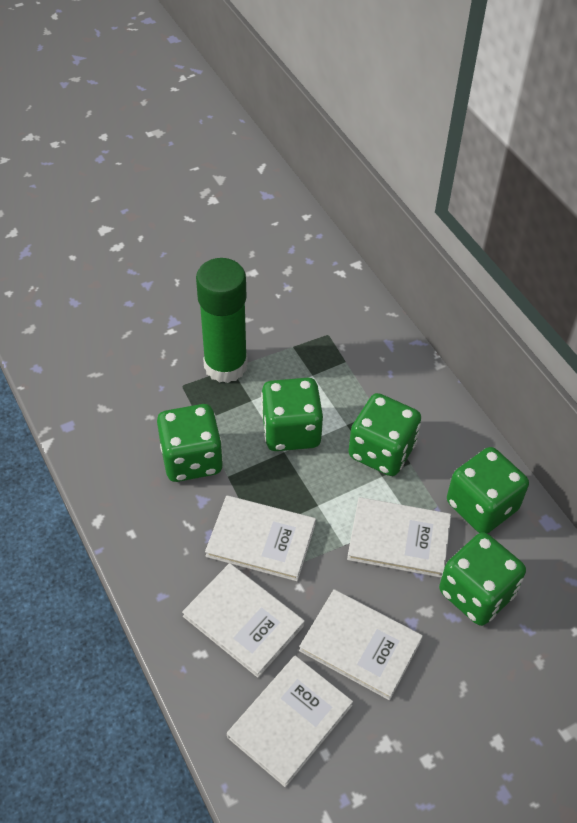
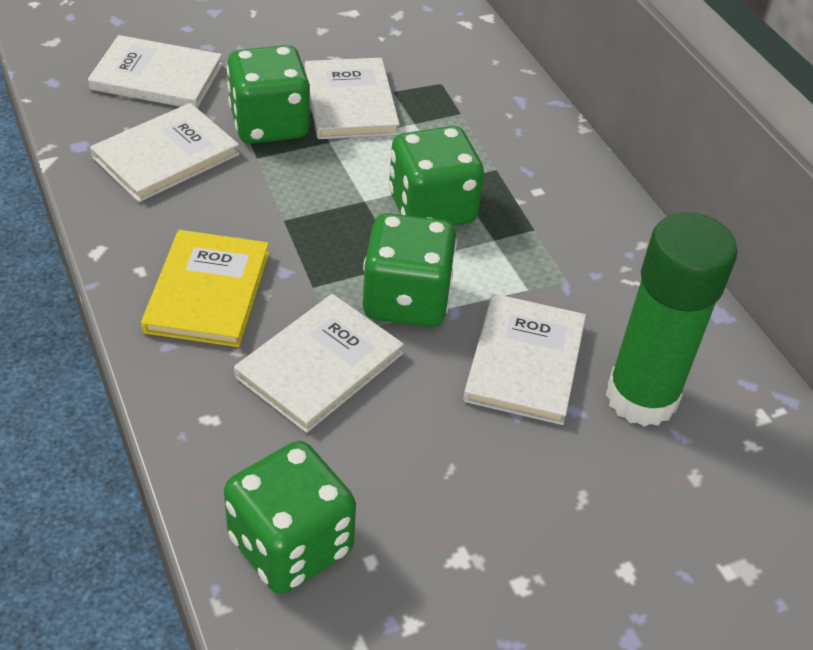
green dice: [157,404,223,482] [261,378,323,451] [348,393,421,476] [439,532,526,626] [447,447,529,533] = 5 -> [224,441,356,594] [227,45,310,144] [363,213,457,327] [389,126,484,226] = 4
yellow book: none = 0 -> [141,230,269,347] = 1

